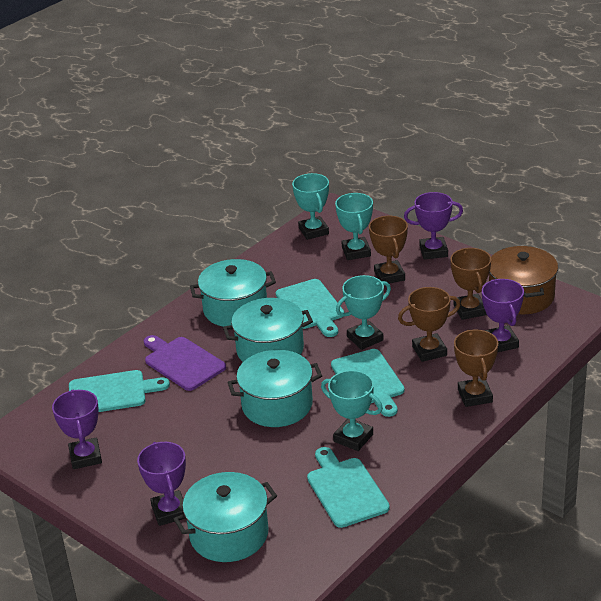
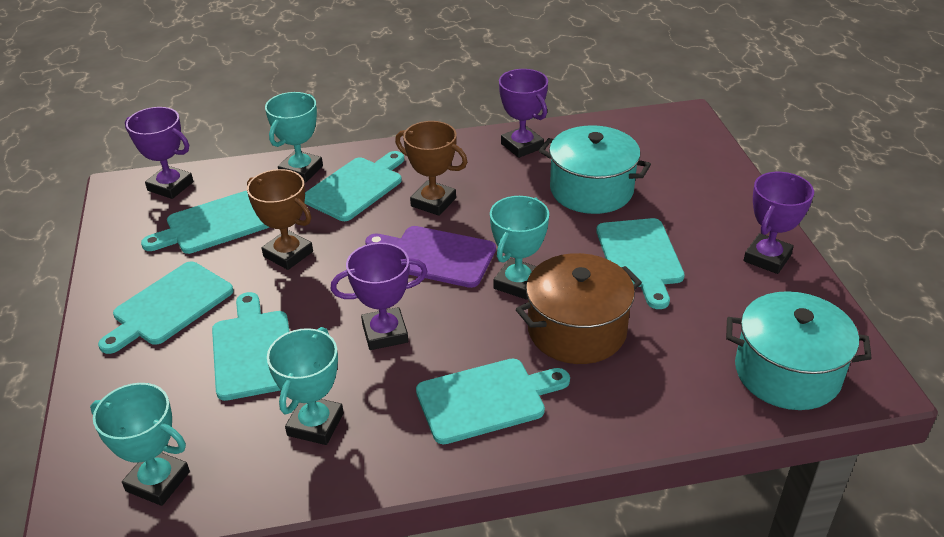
brown trophy: [369,216,408,283] [398,287,460,362] [450,248,491,320] [454,329,498,407] = 4 -> [247,169,313,270] [395,121,467,216] = 2
turquoise cutting board: [69,370,170,412] [276,279,344,337] [307,447,390,528] [331,349,405,417] = 4 -> [98,262,233,354] [141,191,269,254] [212,292,290,401] [305,151,404,221] [416,359,570,444] [596,218,685,309] = 6
turquoise pot: [174,472,277,562] [190,259,276,327] [223,298,313,362] [227,350,322,427] = 4 -> [539,125,651,214] [726,291,872,410] = 2

